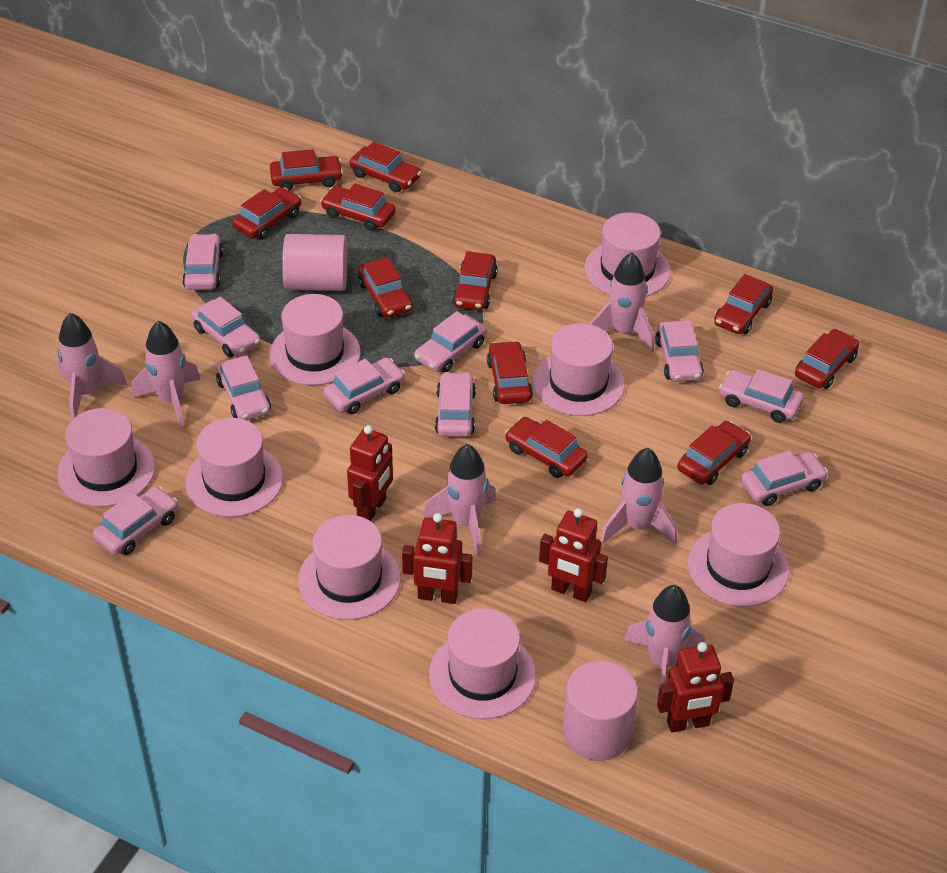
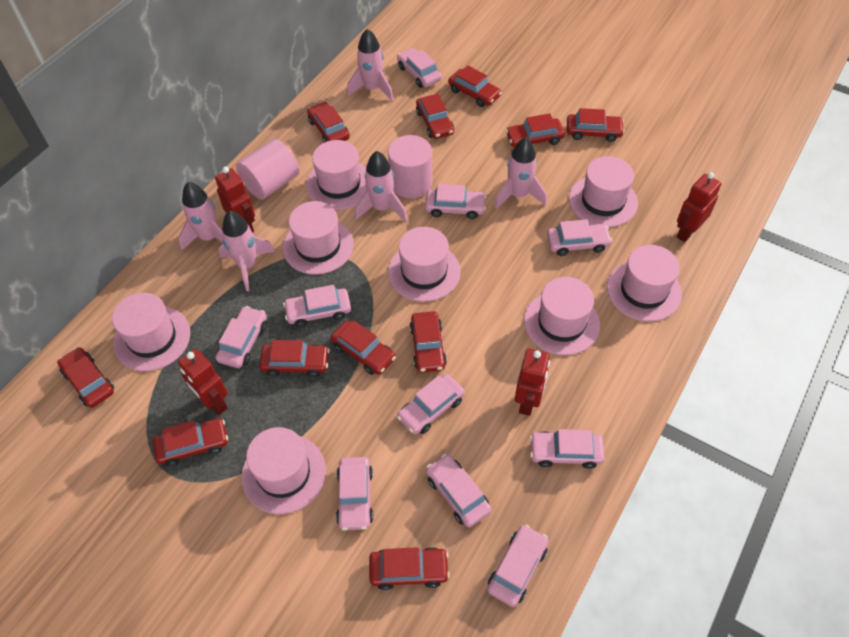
pink rocket: [57,313,128,421] [131,321,200,429] [424,444,496,556] [590,253,654,352] [600,448,677,545] [624,585,705,700] = 6 -> [178,182,224,251] [219,211,275,291] [347,29,393,101] [355,151,408,221] [494,137,547,209] = 5

